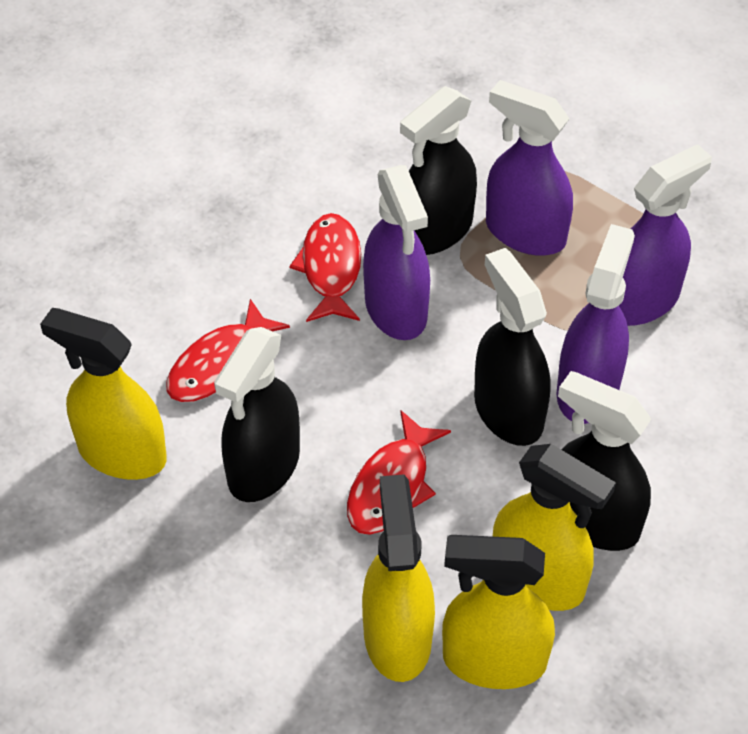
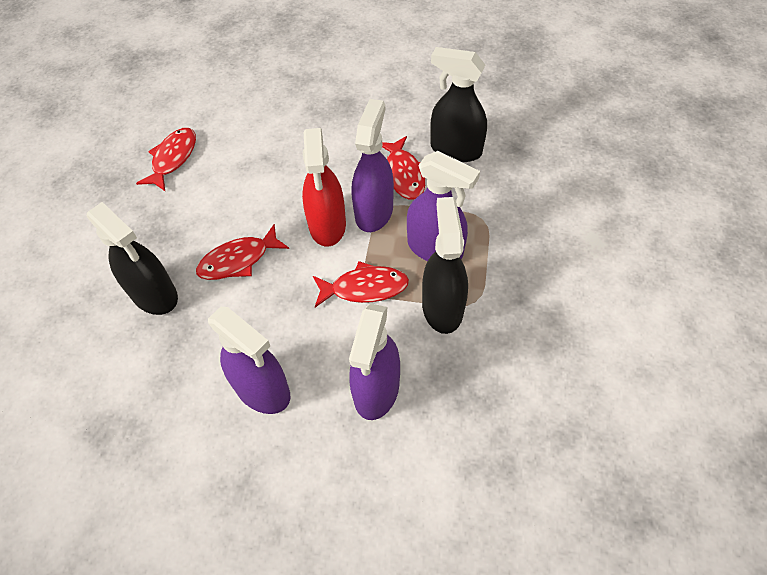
black spray bottle: [214,327,300,502] [400,86,477,255] [474,248,551,446] [558,371,651,551] = 4 -> [87,202,178,315] [422,197,468,334] [430,47,487,162] = 3
red fish: [166,299,290,402] [289,213,361,322] [347,410,451,535] = 3 -> [136,128,196,191] [196,224,289,280] [313,261,409,307] [382,136,425,200] = 4
red spray bottle: none = 0 -> [302,128,346,247] = 1
yellow spray bottle: [40,308,167,480] [362,474,435,682] [442,535,555,689] [493,444,616,611] = 4 -> none = 0

